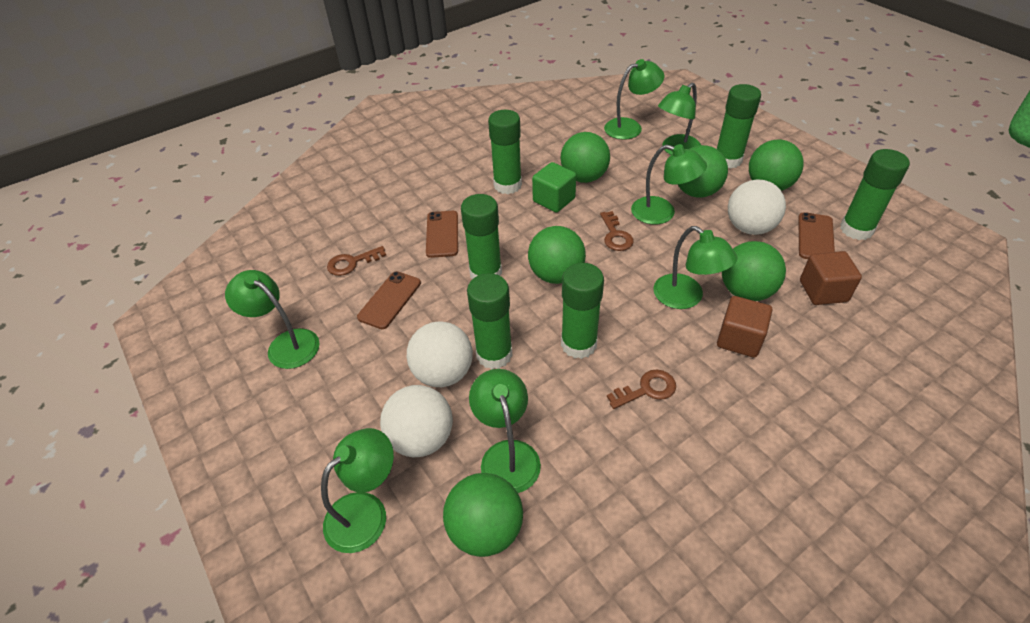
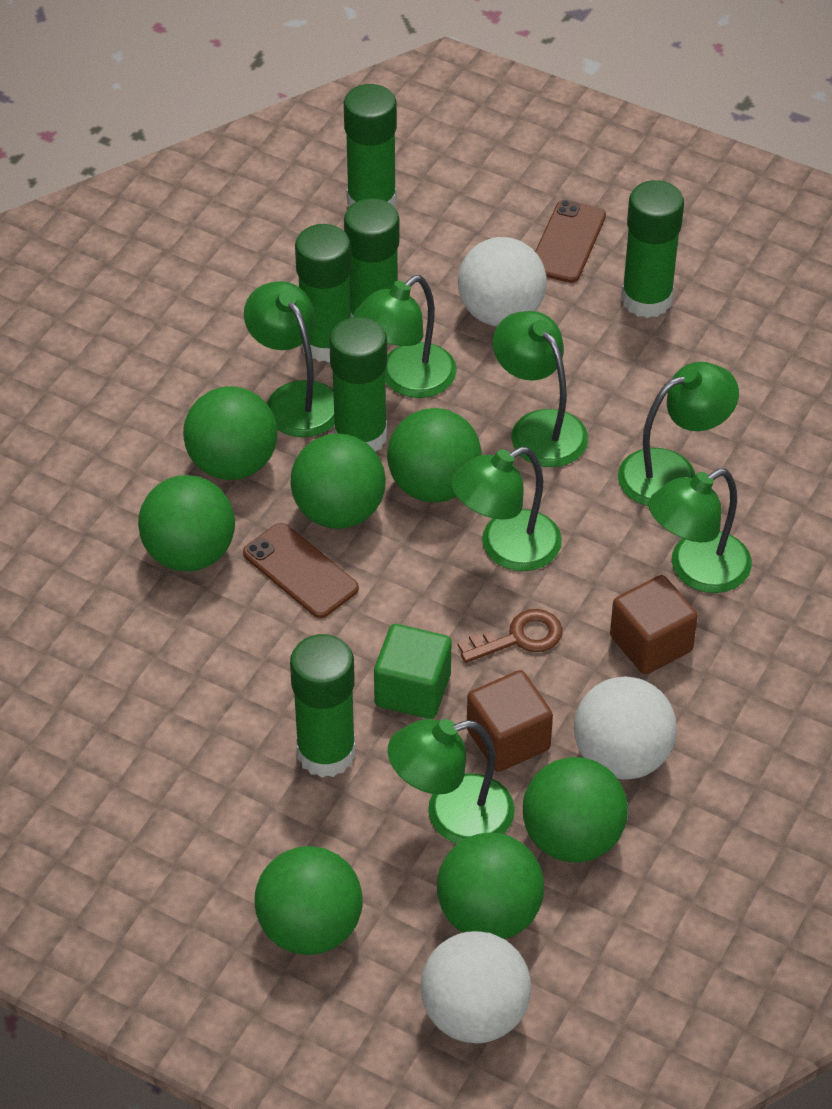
brown key: [327,246,386,276] [600,211,634,251] [607,370,676,409] = 3 -> [458,609,563,663] = 1
brown phone: [357,271,421,329] [426,211,458,258] [798,212,835,259] = 3 -> [243,523,359,618] [535,200,606,283] = 2
green ball: [443,473,523,557] [528,226,586,284] [560,132,610,183] [678,145,728,198] [722,241,786,301] [749,139,804,191] = 6 -> [138,475,235,572] [183,386,277,480] [255,846,363,955] [290,434,386,529] [387,408,482,502] [437,833,544,939] [523,757,628,863] = 7

